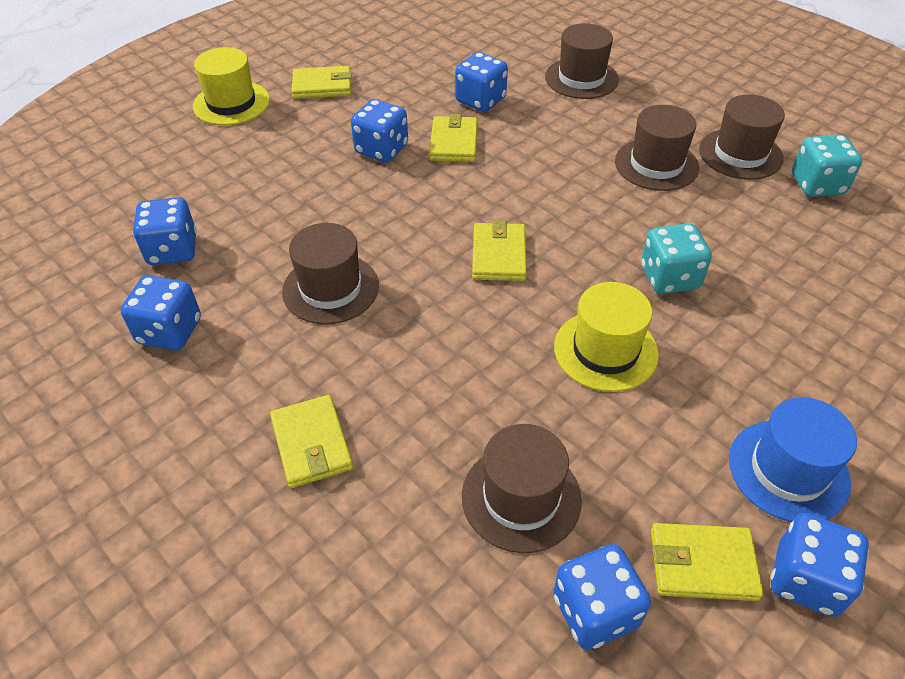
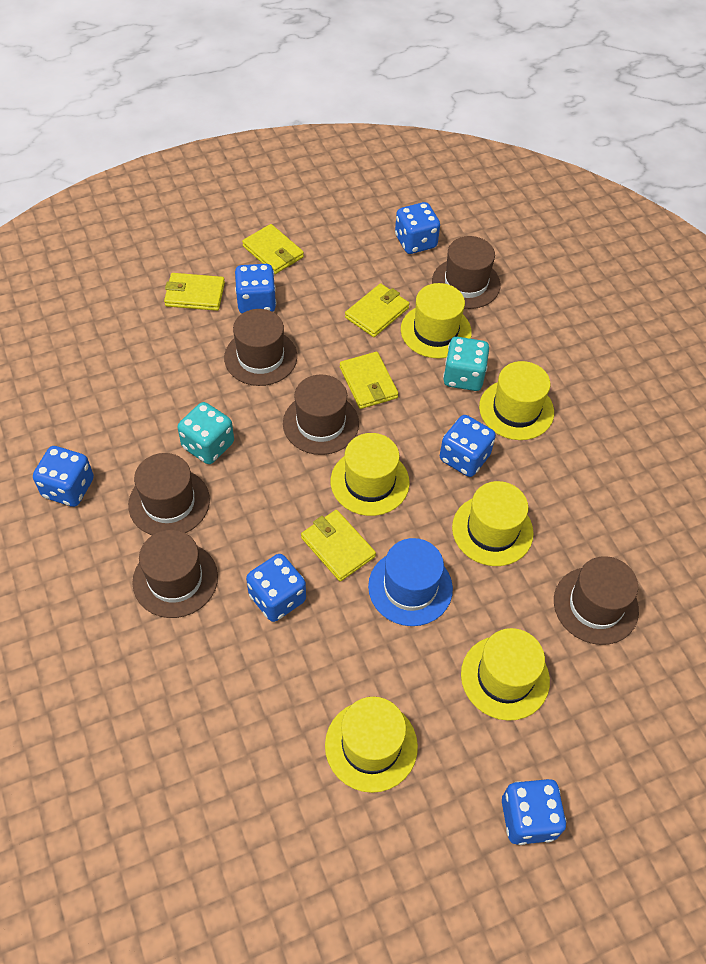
brown hat: [282,223,379,325] [462,424,582,553] [545,23,619,99] [615,105,699,191] [699,95,785,180] = 5 -> [128,453,210,535] [132,530,218,618] [224,309,297,386] [283,375,359,455] [432,236,501,309] [554,556,639,645] = 6
yellow hat: [193,47,270,125] [554,282,659,392] = 2 -> [325,697,418,793] [331,433,410,516] [401,283,472,359] [452,481,534,566] [461,628,550,721] [479,361,554,440] = 6

